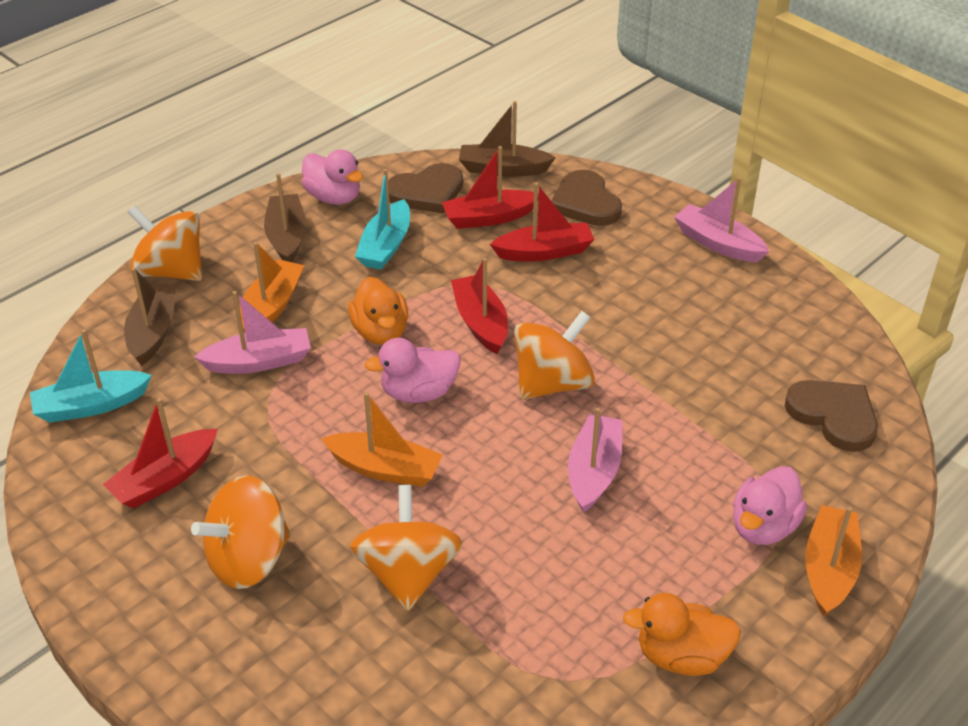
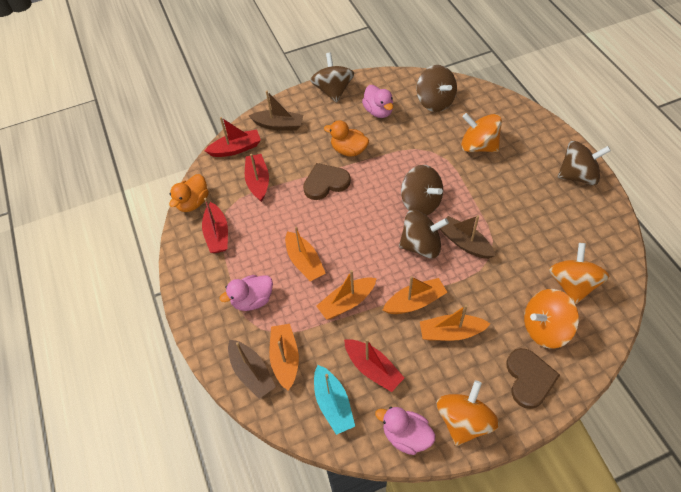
brown heart: [388,163,463,214] [551,170,622,226] [785,380,878,452] = 3 -> [303,163,351,200] [506,348,560,409] = 2
brown spinning top: none = 0 -> [310,52,354,103] [399,210,449,258] [401,165,443,216] [417,65,457,112] [558,141,611,185] = 5
orange boat: [240,242,304,332] [321,392,443,487] [805,505,862,616] = 3 -> [269,324,299,390] [285,227,326,282] [316,270,377,320] [383,276,448,314] [420,305,491,341] = 5
pink boat: [194,291,311,374] [568,408,622,513] [674,177,769,263] = 3 -> none = 0
turquoise boat: [30,329,152,423] [355,169,410,270] = 2 -> [314,365,355,435] = 1

